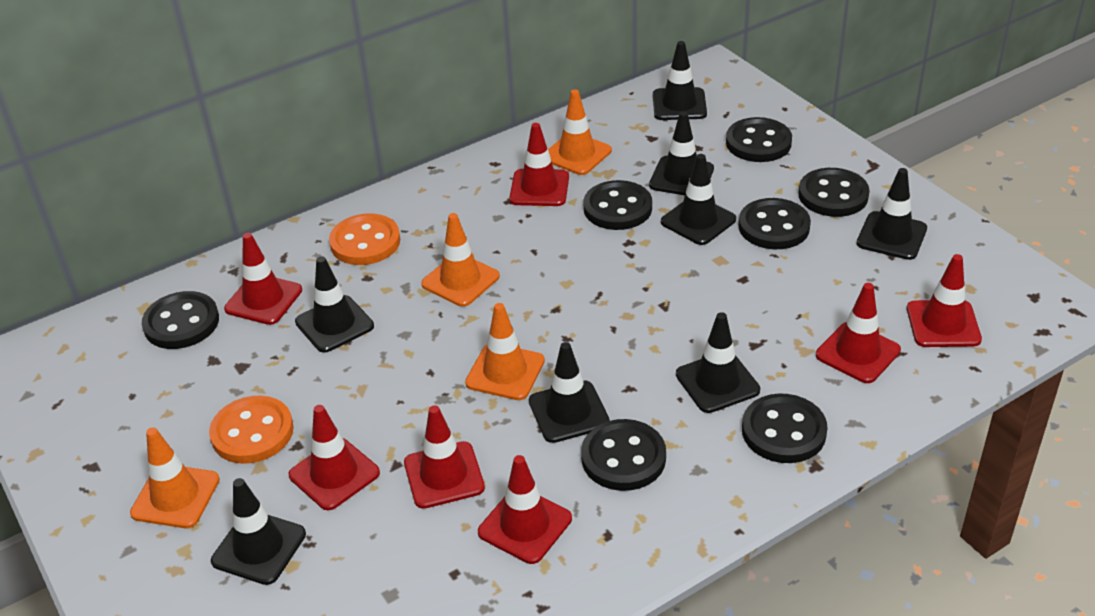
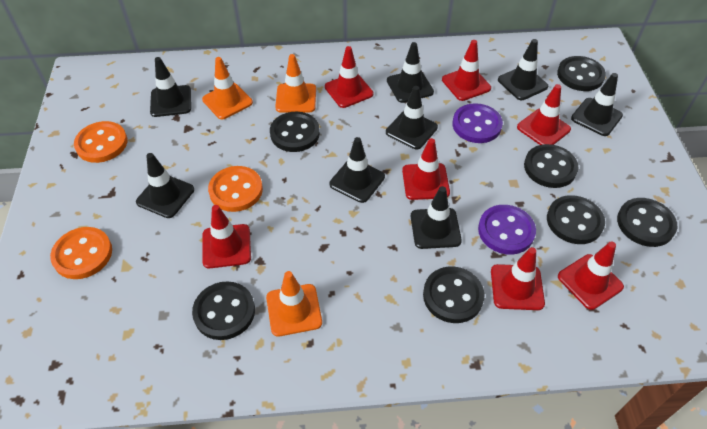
orange button: [209,395,294,464] [329,213,400,265] = 2 -> [50,227,112,279] [74,121,127,163] [208,166,263,212] = 3
orange traffic cone: [130,427,220,528] [421,213,500,307] [465,303,545,400] [548,89,612,175] = 4 -> [202,57,253,119] [266,271,322,337] [275,54,316,113] = 3
purple button: none = 0 -> [453,103,503,143] [478,205,536,255] = 2

